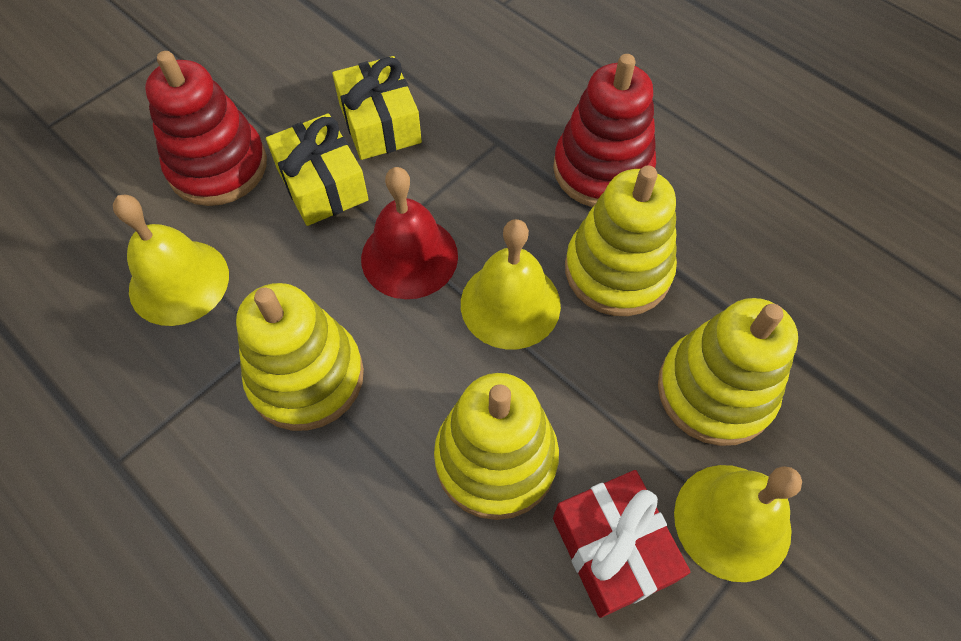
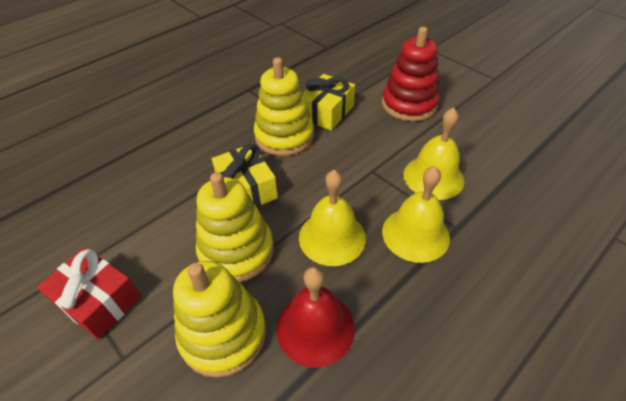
red stacking toy: [145,51,267,206] [553,54,656,207] = 2 -> [382,27,440,121] = 1
yellow stacking toy: [236,283,364,431] [434,373,559,520] [565,165,677,316] [658,298,798,446] = 4 -> [173,261,266,378] [196,172,274,282] [254,57,314,156] = 3

